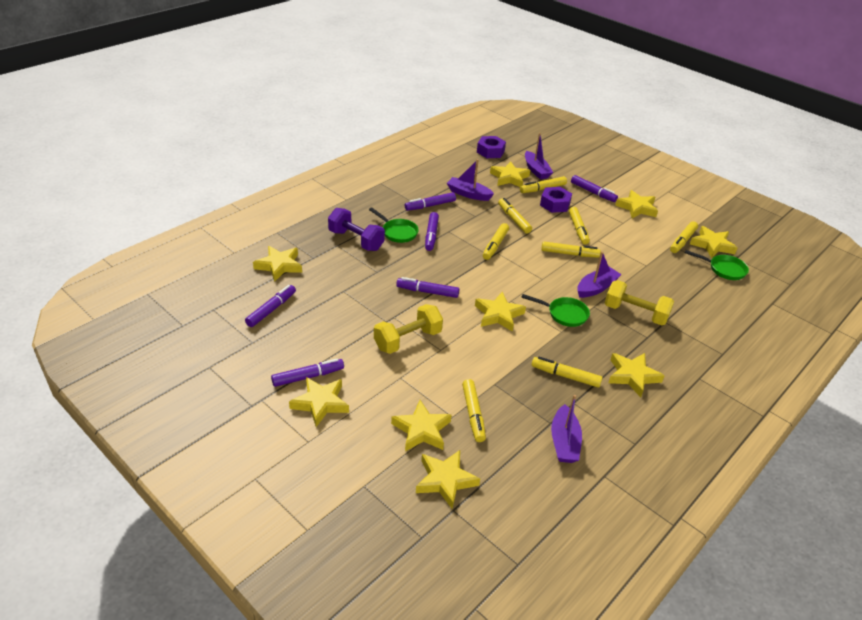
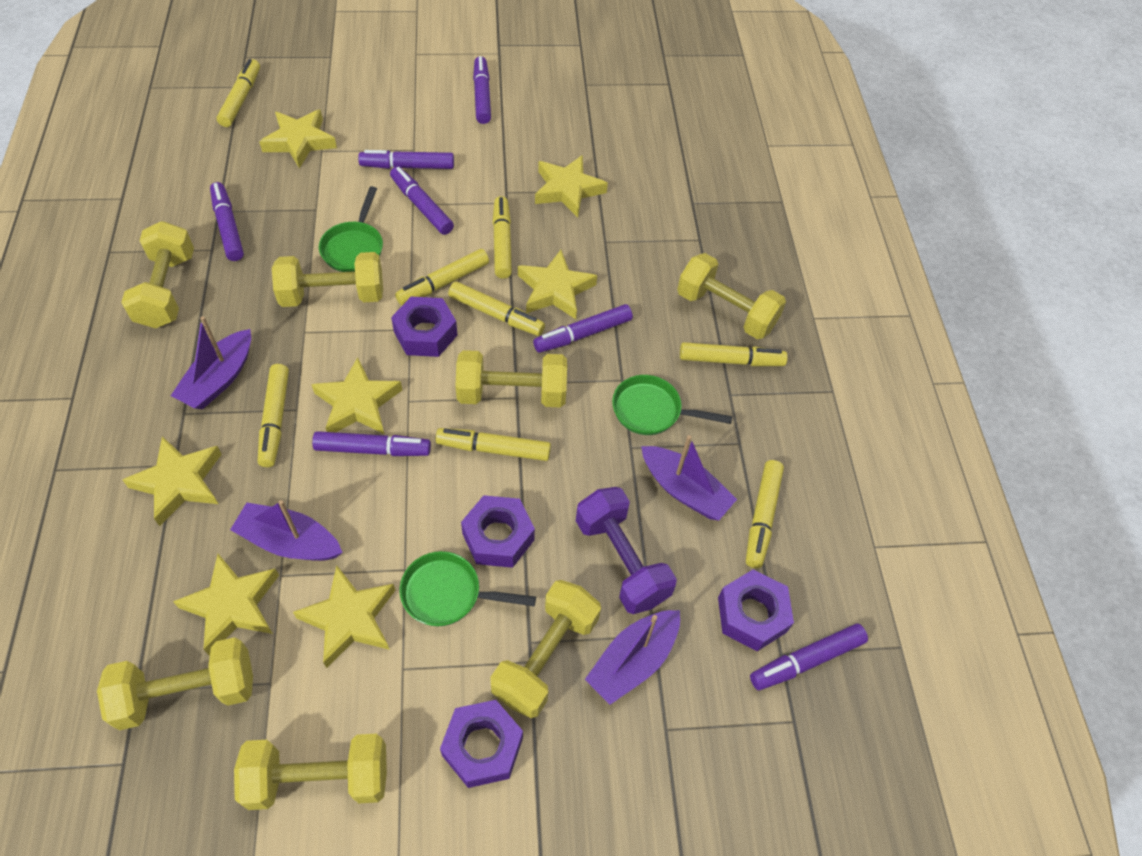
purple marker: [245,285,296,327] [271,358,344,387] [396,277,459,298] [405,192,456,211] [425,212,439,251] [571,175,618,202] = 6 -> [210,182,244,261] [312,431,431,456] [358,150,454,169] [390,167,454,235] [473,56,491,124] [533,304,633,353] [750,623,868,690] = 7
purple nut: [477,136,506,158] [540,187,572,213] = 2 -> [391,297,458,357] [440,700,523,788] [461,495,535,568] [718,569,794,651] = 4
yellow dumbbell: [374,304,443,354] [605,280,674,325] = 2 -> [97,637,253,730] [121,221,194,329] [234,734,387,810] [272,252,383,307] [455,350,567,407] [490,580,601,718] [677,253,786,339] = 7
yellow star: [253,246,302,282] [289,377,349,427] [391,400,452,451] [416,450,480,509] [475,291,526,332] [490,161,530,187] [608,353,665,397] [615,190,658,219] [690,226,737,258] = 9 -> [123,436,222,526] [173,554,279,655] [259,109,337,169] [293,566,396,668] [311,357,402,434] [518,250,597,319] [535,155,608,217] = 7

